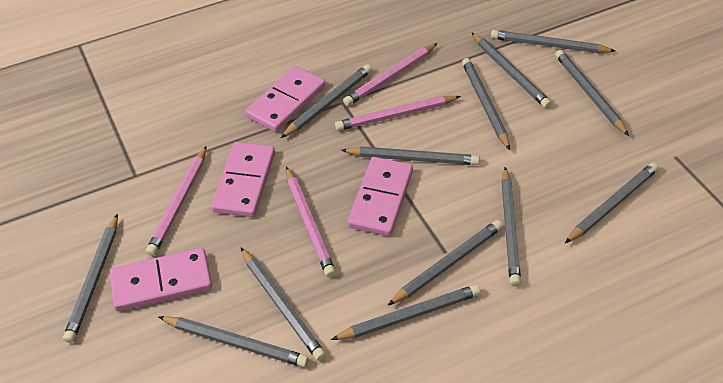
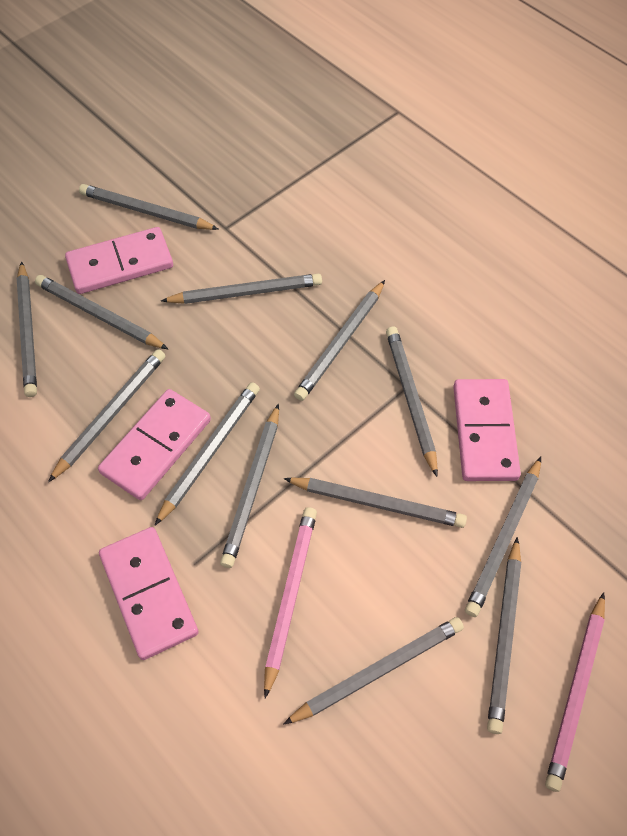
pink pencil: [146,146,207,256] [286,166,336,277] [335,96,461,131] [343,43,438,106] = 4 -> [264,507,317,698] [545,592,605,792] = 2

